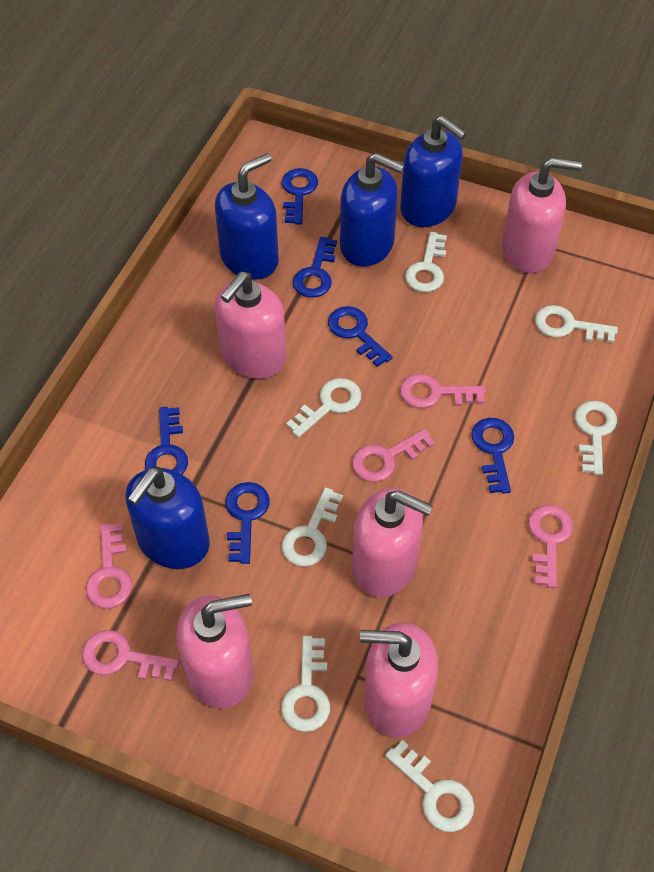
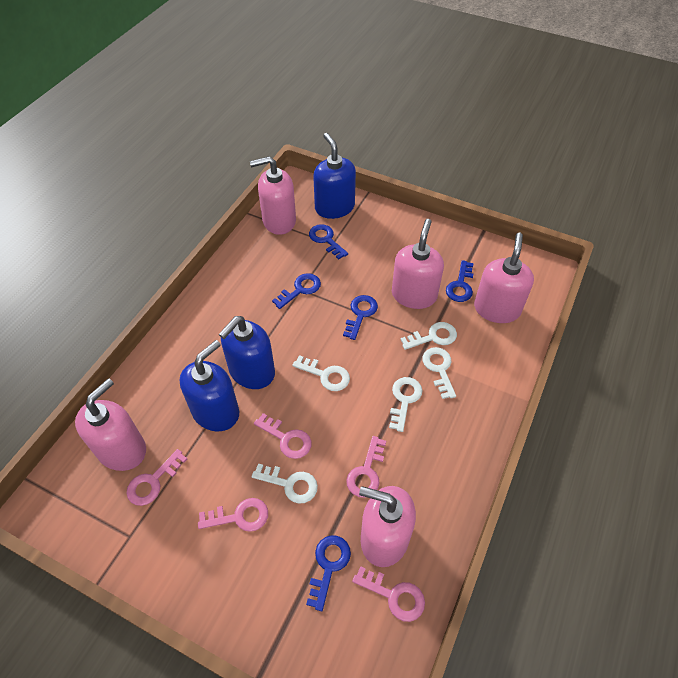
blue key: [145,407,188,474] [225,482,270,564] [282,168,318,225] [293,237,337,298] [328,306,392,367] [471,418,514,494] = 6 -> [272,273,321,309] [306,535,351,611] [309,224,348,260] [343,295,378,340] [446,260,474,302] = 5
blue soap dispenser: [126,467,210,569] [215,153,279,280] [340,153,405,267] [400,116,467,227] = 4 -> [180,340,239,431] [219,316,275,389] [313,133,356,219] = 3
white key: [281,636,330,732] [282,487,343,567] [286,378,361,438] [385,740,474,832] [405,232,447,292] [535,305,618,343] [575,401,617,475] = 7 -> [252,463,318,504] [292,355,350,391] [389,377,422,432] [400,322,457,350] [422,347,456,399] = 5

